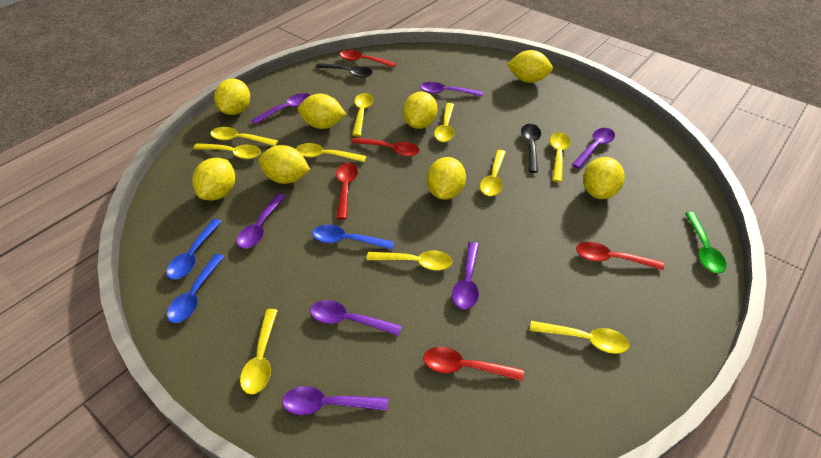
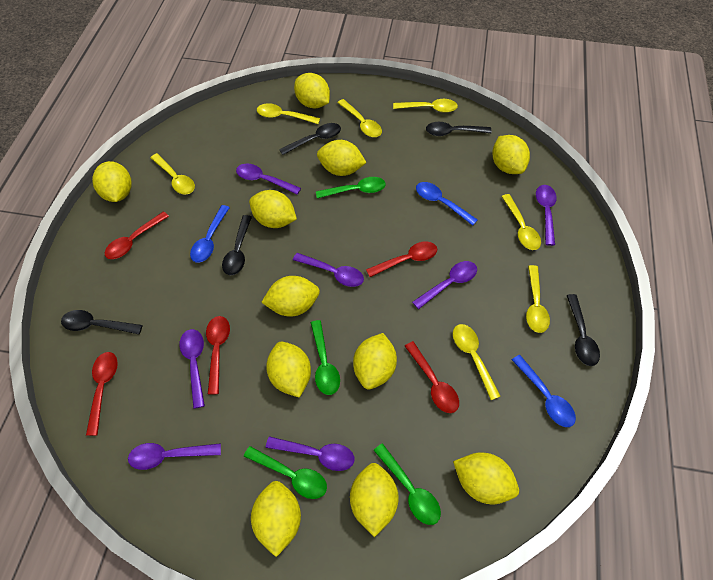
black spoon: [316,63,373,78] [521,124,541,173] = 2 -> [61,310,142,334] [222,215,252,275] [279,123,341,155] [426,122,492,136] [567,294,600,366] = 5
green spoon: [685,212,726,273] = 1 -> [244,446,327,499] [311,320,340,395] [316,177,386,198] [373,443,441,525] = 4
yellow lemon: [192,158,235,200] [214,79,250,115] [258,145,310,184] [298,94,346,129] [403,91,438,129] [427,157,466,200] [507,50,553,83] [583,157,625,199] = 8 -> [92,161,132,202] [249,190,297,228] [251,481,301,557] [261,276,320,316] [266,342,311,398] [294,73,330,108] [317,140,367,176] [350,463,399,537] [353,333,397,390] [453,452,519,504] [492,135,530,174] = 11
yellow spoon: [193,143,261,159] [210,127,278,146] [240,309,278,395] [296,143,366,162] [352,93,373,136] [366,251,452,270] [434,103,454,142] [480,150,506,196] [530,321,630,354] [550,132,571,182] = 10 -> [151,153,195,195] [257,103,320,124] [337,99,382,137] [393,99,458,113] [453,324,501,400] [501,194,541,250] [526,265,550,333] = 7

